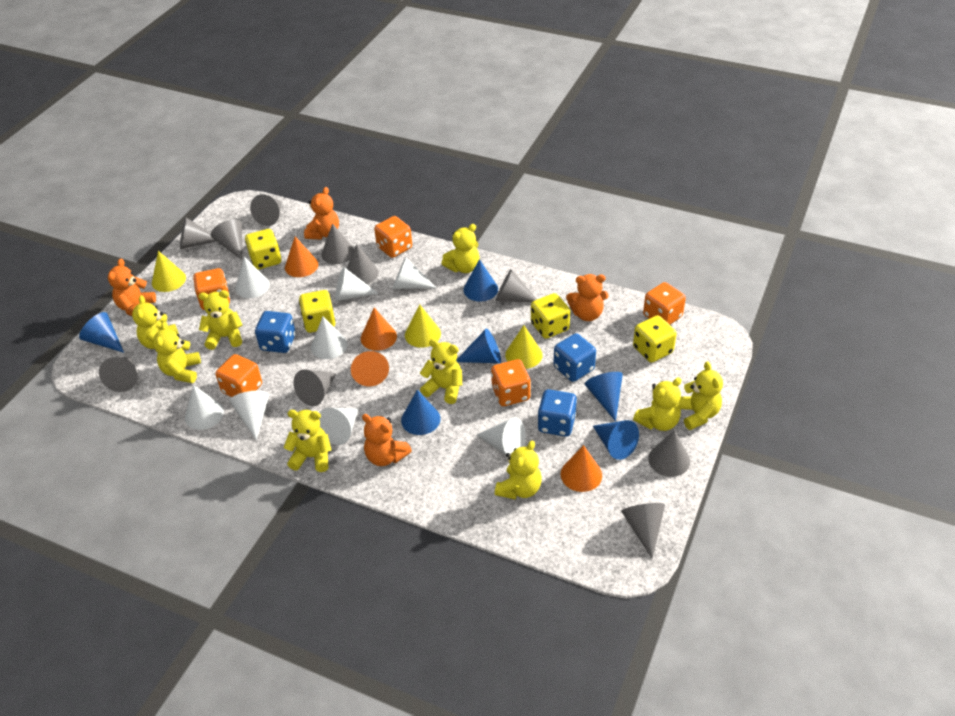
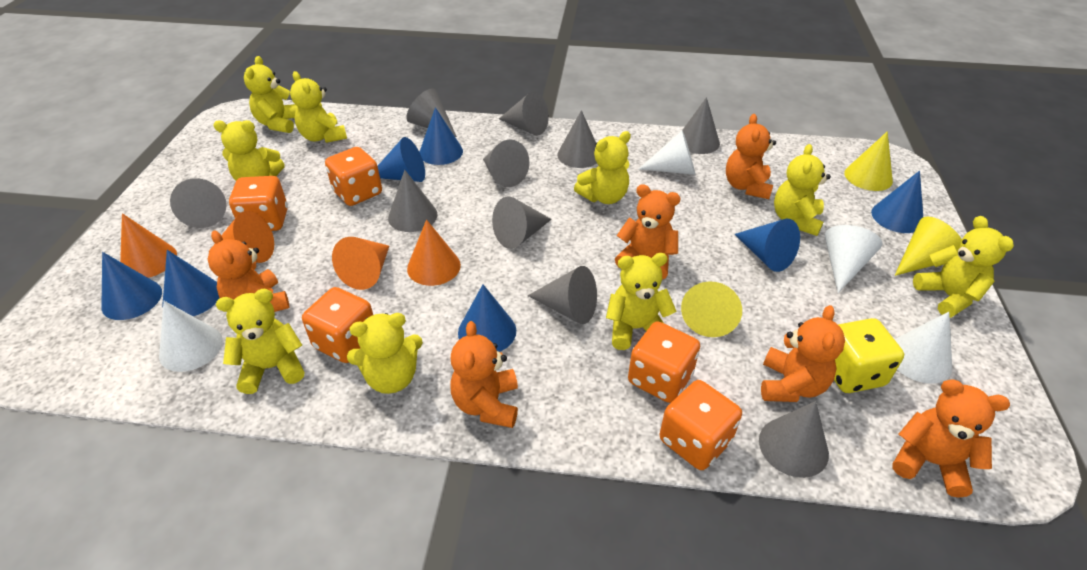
blue cone: [79,312,124,353] [401,390,440,435] [456,329,501,363] [463,259,498,301] [585,372,623,421] [593,420,639,460] = 6 -> [101,252,162,320] [162,250,219,316] [378,137,425,182] [419,107,463,165] [458,284,516,352] [735,219,800,272] [871,171,923,233] = 7
blue dice: [255,311,296,353] [538,389,577,437] [554,333,596,382] = 3 -> none = 0
orange teddy bear: [108,258,156,316] [304,187,339,240] [362,414,412,466] [566,274,609,321] = 4 -> [208,230,290,312] [450,321,518,428] [615,184,681,280] [726,114,776,199] [761,305,845,402] [892,379,1010,498] = 6
white cone: [185,385,224,430] [230,391,269,440] [235,257,270,298] [311,316,347,359] [319,408,358,445] [335,267,379,301] [393,257,436,289] [477,417,526,455] = 8 -> [159,301,223,372] [639,130,695,175] [825,225,883,293] [894,312,952,384] = 4
yellow dice: [245,229,281,270] [299,290,336,333] [531,293,570,339] [633,315,677,363] = 4 -> [834,318,904,393] = 1

